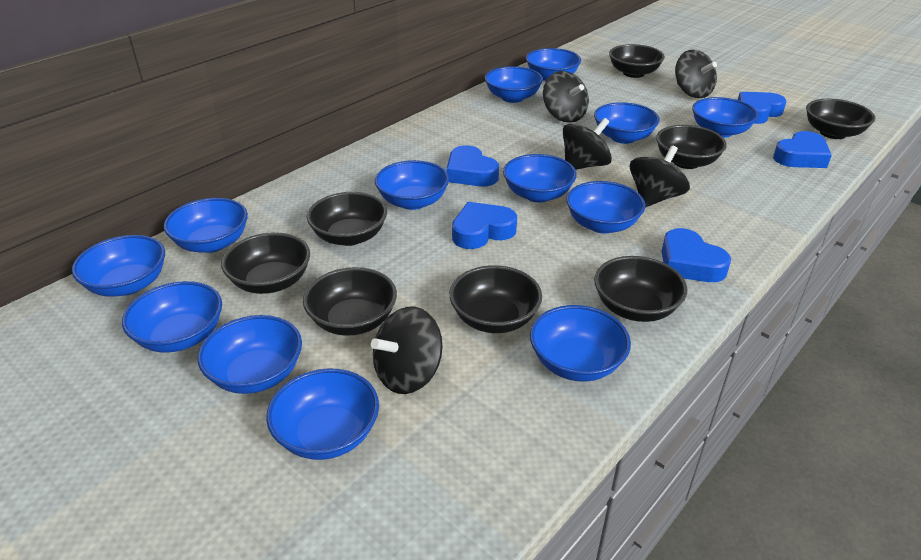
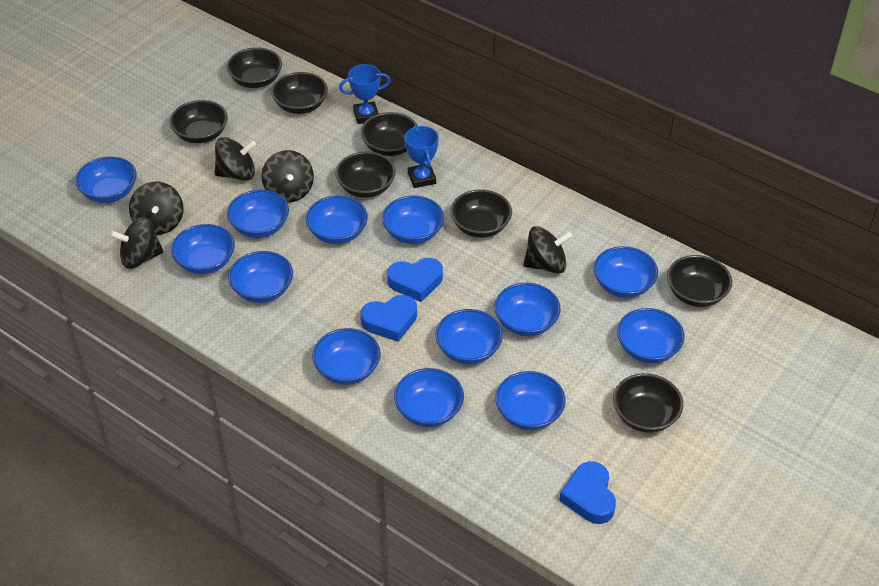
blue heart: [446,145,499,186] [452,202,517,249] [661,228,731,282] [738,92,786,124] [773,131,832,168] = 5 -> [360,295,417,342] [387,258,443,302] [559,461,616,524] = 3
blue trophy: none = 0 -> [339,64,391,124] [405,126,439,188] = 2

